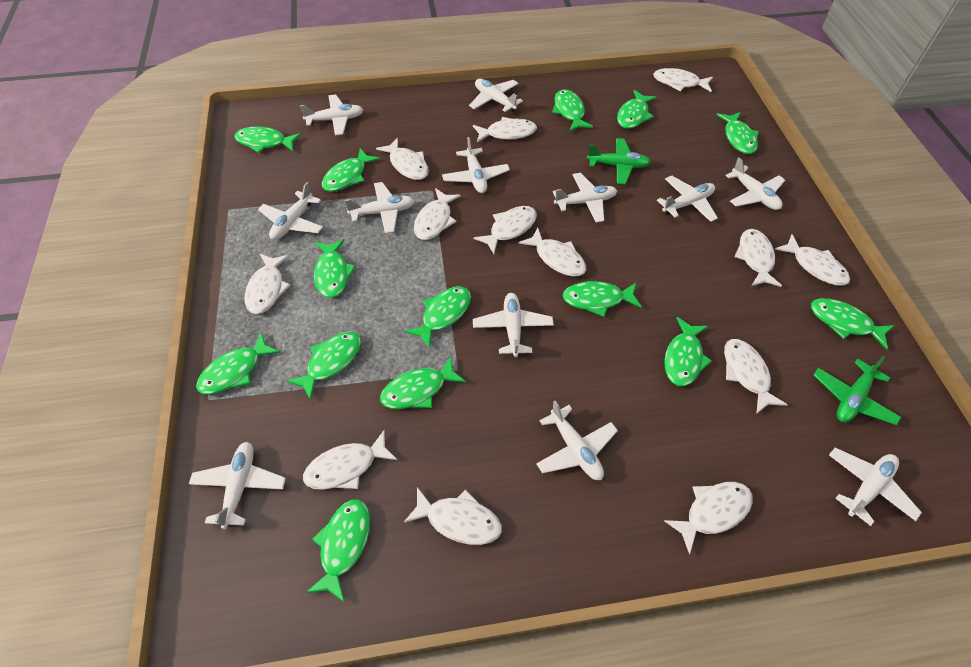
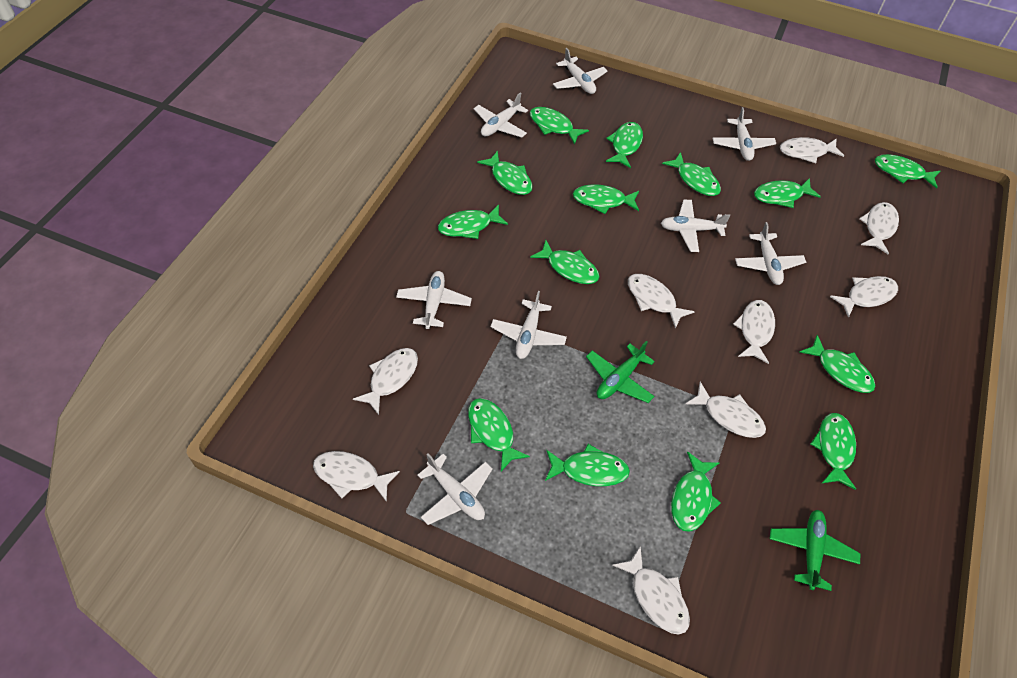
white fish: [245,254,291,314] [303,429,398,490] [376,138,429,180] [404,487,502,545] [414,188,461,240] [473,117,537,143] [474,206,537,254] [518,228,586,277] [653,68,713,92] [664,482,753,554] [724,339,788,414] [734,229,782,287] [775,234,850,286] = 13 -> [313,451,400,502] [353,348,418,415] [612,546,690,635] [628,274,695,329] [685,382,766,438] [733,300,775,364] [780,137,844,163] [830,276,898,318] [859,202,899,254] = 9
white plane: [189,442,286,529] [258,182,323,240] [300,94,363,136] [345,182,414,234] [442,137,510,193] [469,79,523,112] [473,293,554,357] [536,401,618,480] [553,173,617,223] [657,175,718,222] [726,157,785,210] [829,448,922,526] = 12 -> [396,271,472,329] [417,454,493,525] [474,93,528,138] [490,291,567,359] [553,48,608,94] [661,199,730,252] [712,107,776,161] [735,222,806,285] = 8

